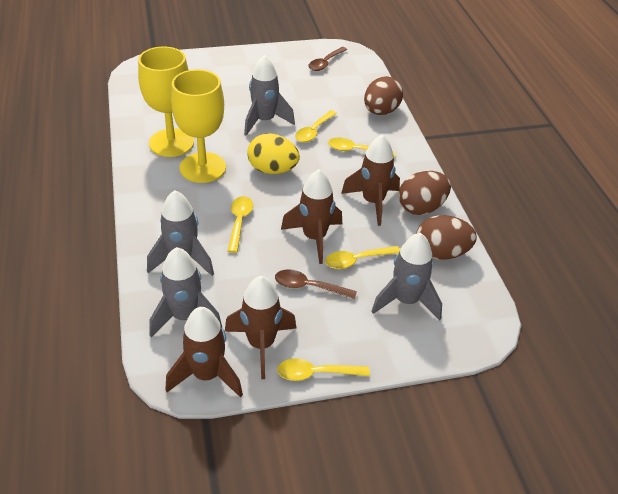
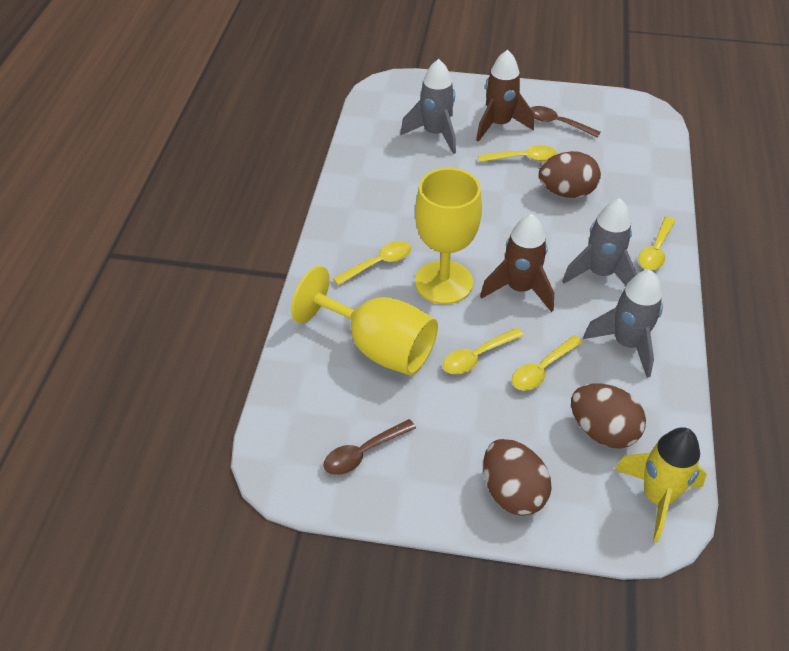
brown rocket: [165,307,243,398] [225,276,296,379] [281,169,342,264] [341,135,400,226] = 4 -> [476,50,534,142] [480,214,554,312] = 2
grey rocket: [147,190,214,276] [149,247,222,337] [244,55,295,136] [371,233,442,321] = 4 -> [400,59,456,154] [562,198,637,286] [583,270,663,378] = 3
yellow egg: [247,133,300,174] = 1 -> none = 0
yellow rocket: none = 0 -> [615,427,707,543] = 1

